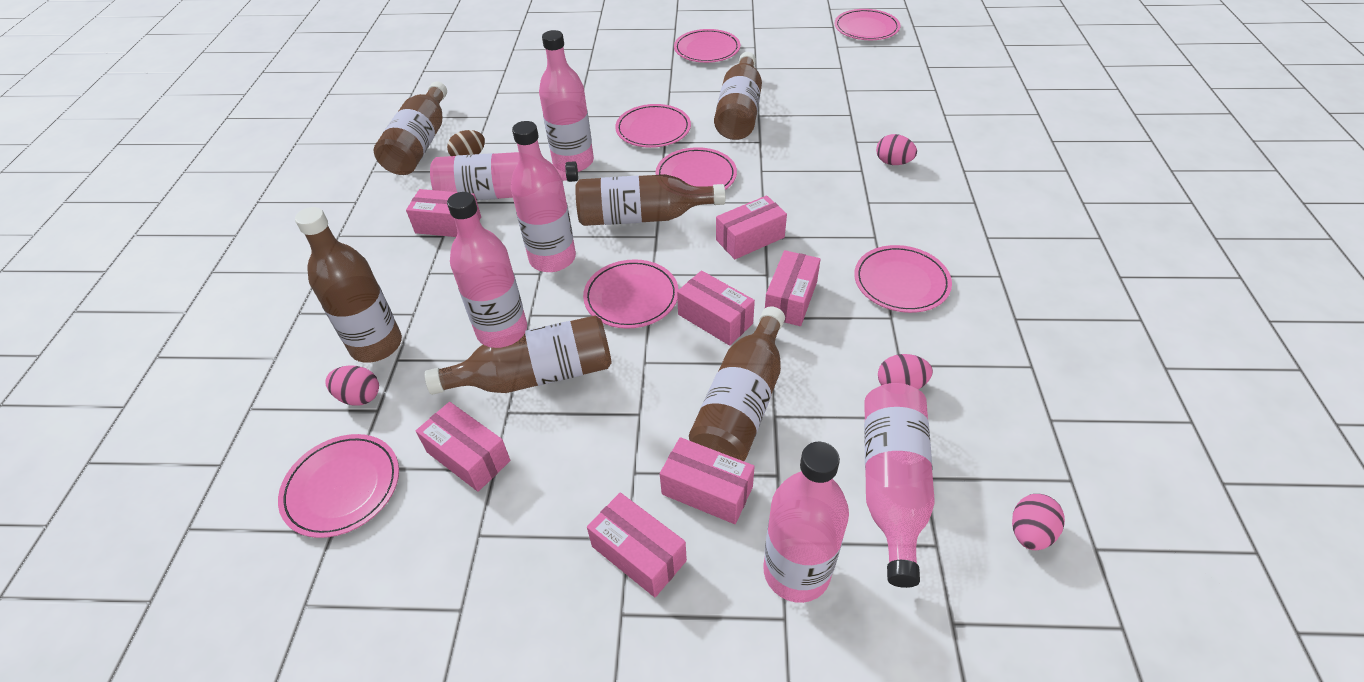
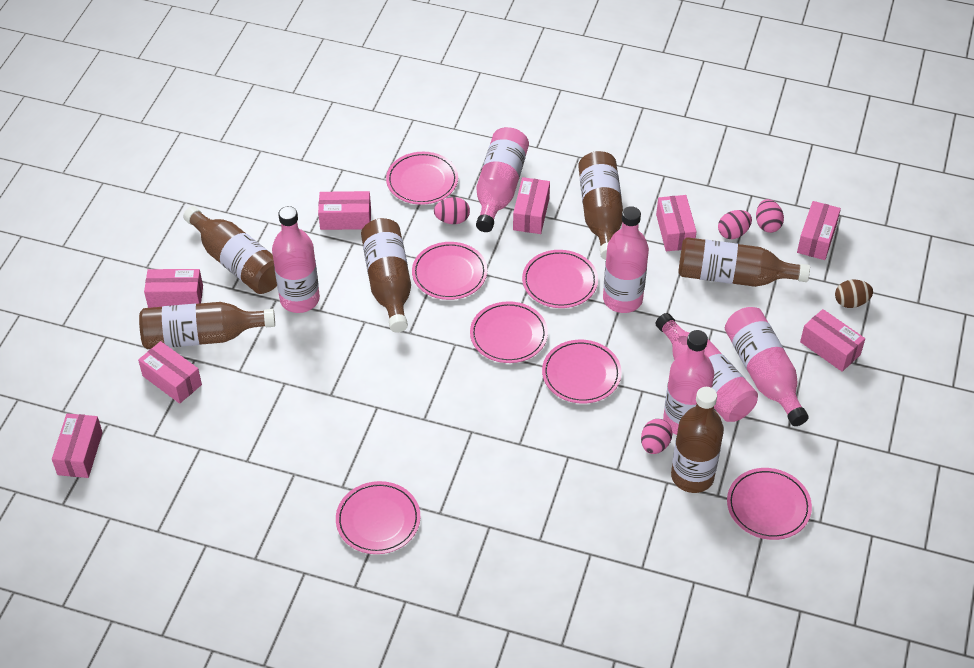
pink box: [406,189,481,237] [416,402,510,492] [587,492,687,597] [660,437,755,524] [677,270,755,346] [716,195,787,259] [765,250,821,326] = 7 -> [52,413,103,478] [138,341,202,404] [144,269,203,308] [318,191,371,230] [513,177,550,234] [656,195,697,251] [797,201,841,260] [800,309,865,372] = 8

